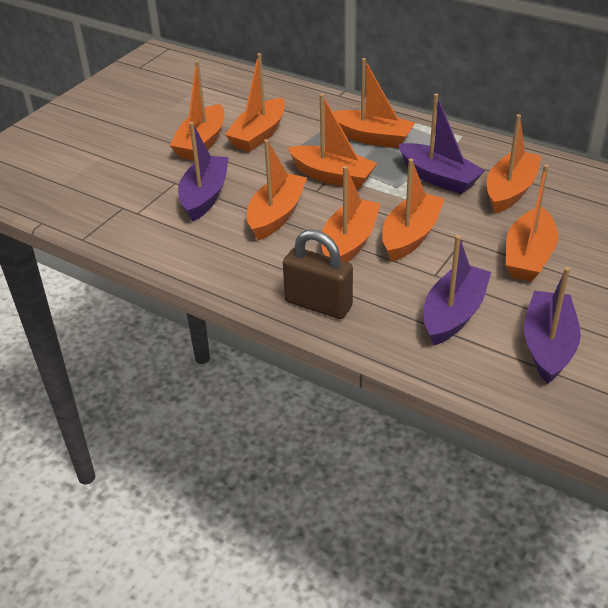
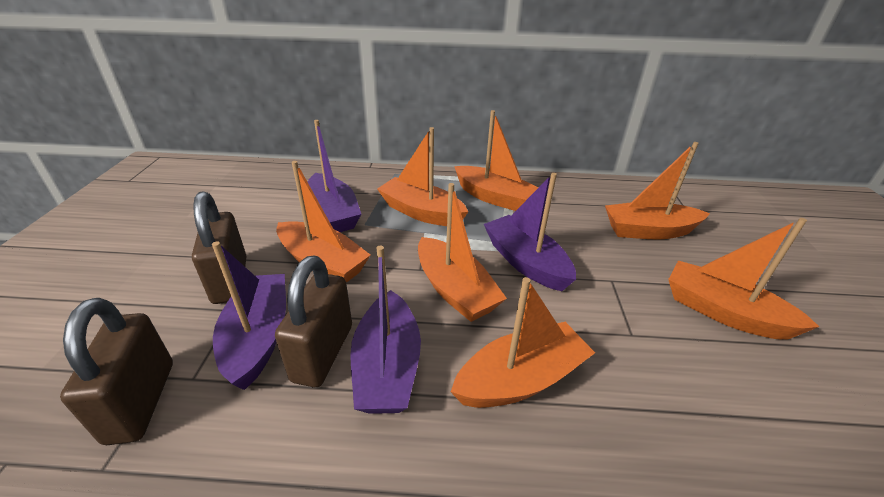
brown padlock: [283,230,353,319] = 1 -> [60,298,173,445] [192,192,246,304] [275,255,352,387] = 3
orange boat: [169,61,224,160] [225,53,285,152] [247,139,307,240] [288,94,378,189] [321,166,381,262] [333,58,415,148] [382,159,445,262] [487,114,542,214] [506,164,558,282] = 9 -> [276,161,370,283] [377,127,468,226] [418,183,507,322] [451,277,595,408] [454,110,539,211] [605,142,710,239] [668,218,819,339] = 7

